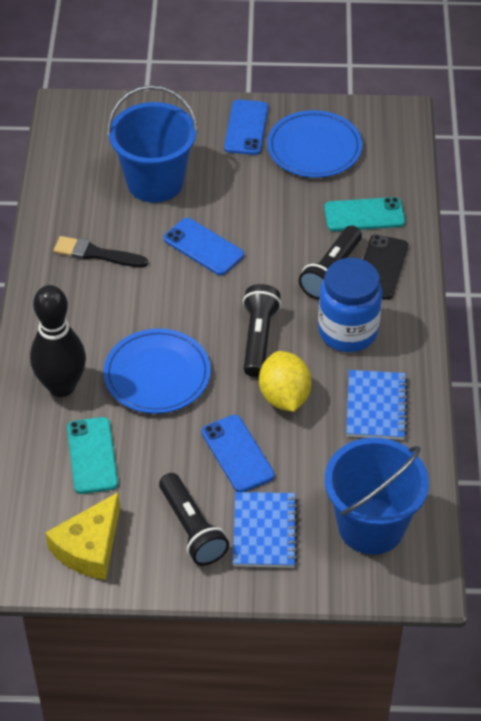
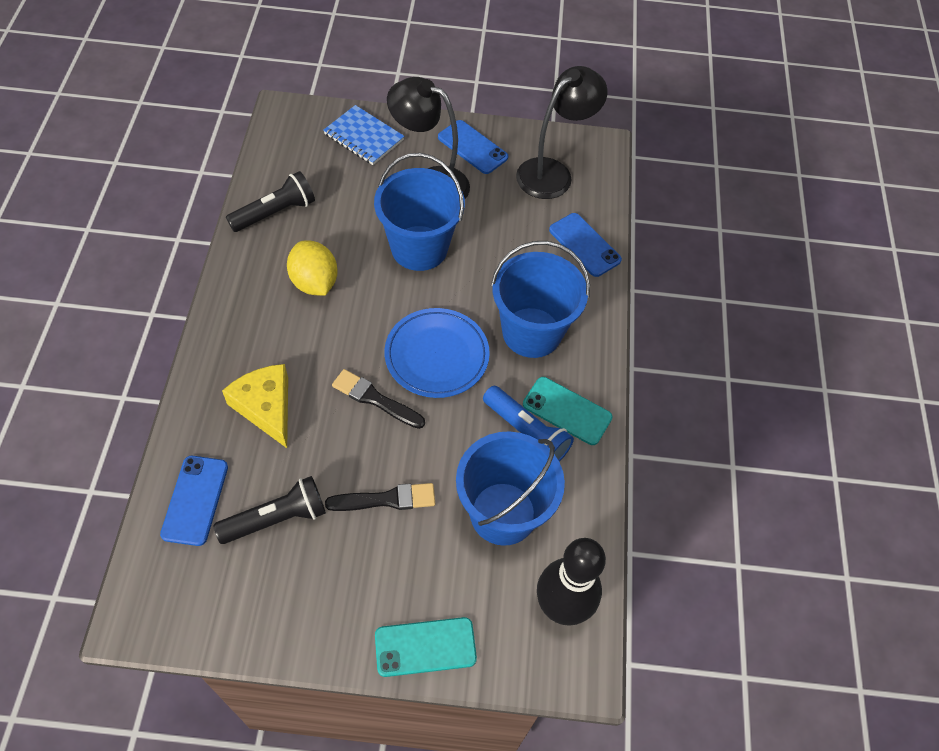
black brush: [54,236,148,267] = 1 -> [325,483,435,511] [332,369,425,429] = 2
black flashlight: [159,473,229,566] [243,284,281,377] [299,226,362,299] = 3 -> [214,476,326,544] [226,171,315,232] = 2
black lamp: none = 0 -> [387,77,470,199] [516,66,607,199] = 2
black phone: [363,234,408,300] = 1 -> none = 0
blue bucket: [107,85,198,203] [325,437,429,555] = 2 -> [374,153,465,271] [456,431,565,546] [491,241,590,358] = 3
blue flashlight: none = 0 -> [483,386,574,461] = 1
blue jar: [318,258,382,352] = 1 -> none = 0
blue notebook: [233,492,298,568] [346,370,408,440] = 2 -> [323,105,404,165] = 1
blue plate: [104,329,211,414] [267,110,362,178] = 2 -> [384,308,490,398] = 1

